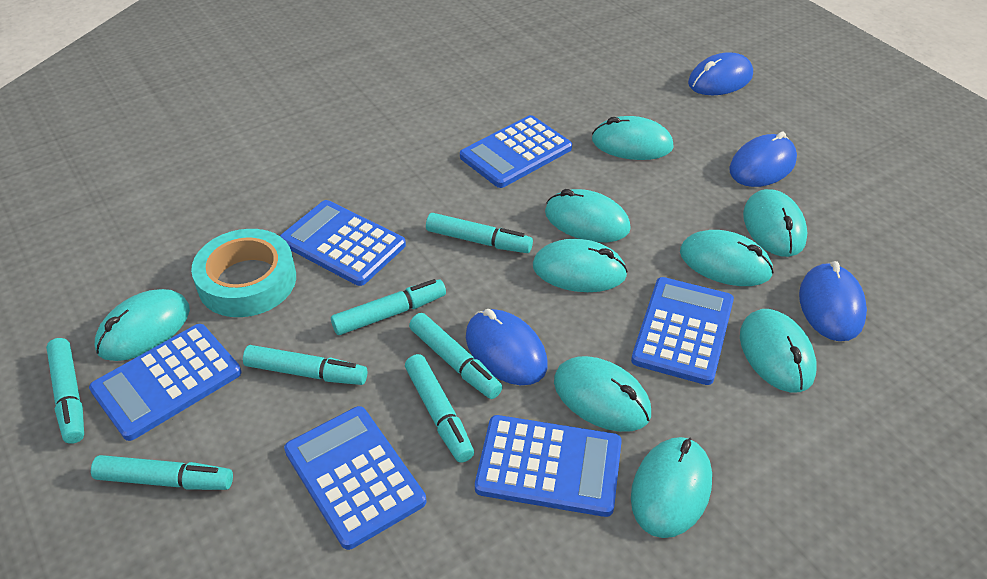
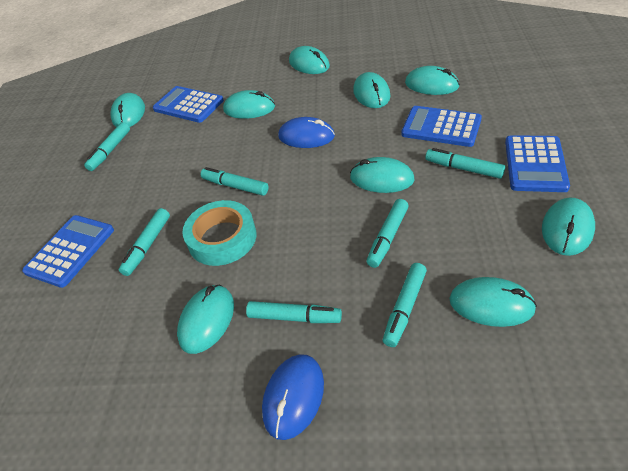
blue calculator: [89,324,241,441] [280,200,406,286] [284,406,426,550] [460,115,572,188] [475,415,622,517] [631,277,734,385] = 6 -> [22,215,114,288] [153,86,224,123] [401,106,482,147] [505,135,570,192] = 4
blue mouse: [466,309,548,385] [688,52,753,95] [729,131,797,187] [799,261,867,341] = 4 -> [262,354,324,440] [278,117,335,148] = 2

